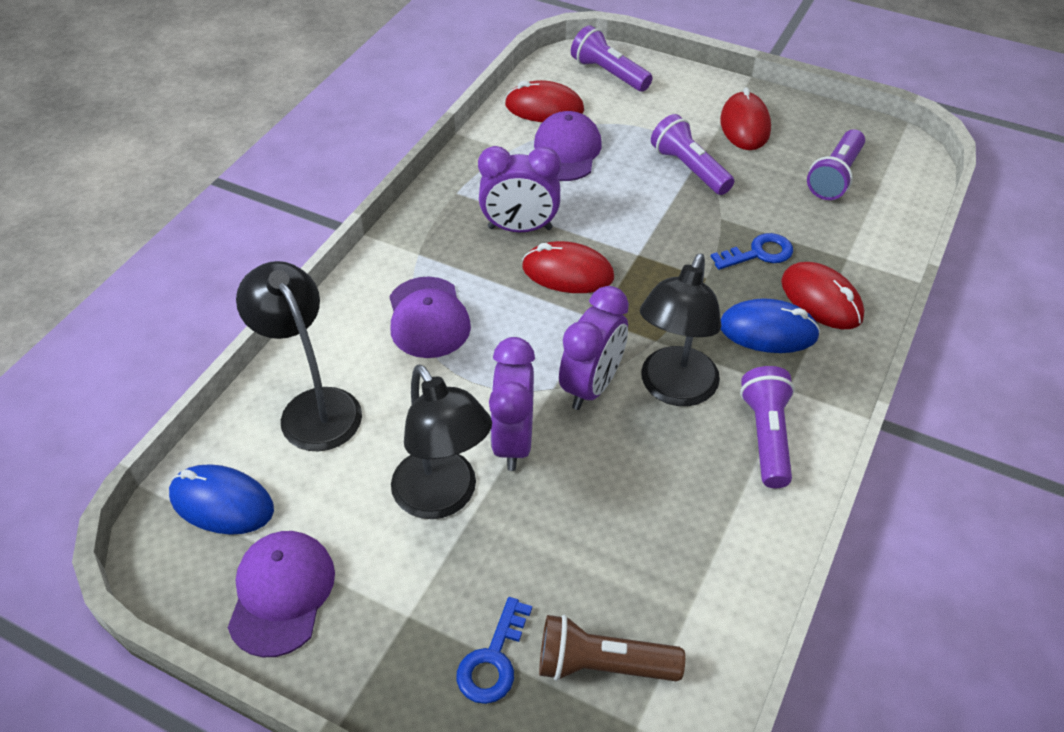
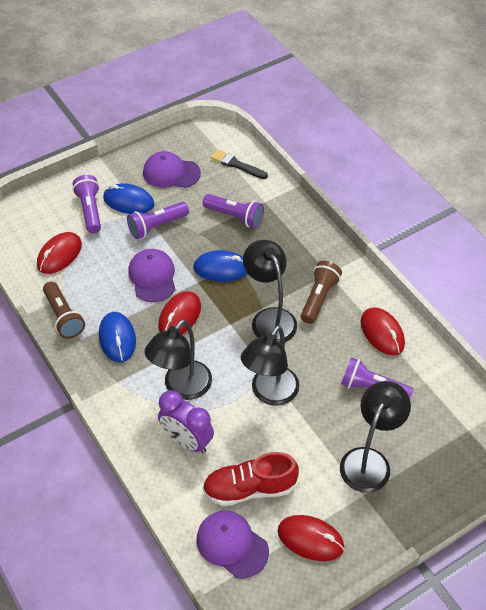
black brush: none = 0 -> [210,149,268,179] = 1
black lamp: [236,261,362,452] [391,364,492,519] [640,254,721,406] = 3 -> [145,319,212,400] [241,325,299,406] [243,240,297,343] [340,381,411,493] = 4
blue key: [457,597,532,704] [711,233,793,270] = 2 -> none = 0
blue mouse: [169,464,274,535] [720,298,820,353] = 2 -> [99,312,136,362] [103,183,154,214] [193,250,248,282] = 3
brown flashlight: [539,615,685,681] = 1 -> [43,281,85,339] [301,261,342,324] = 2
purple clock: [478,146,561,232] [489,337,535,471] [559,286,629,410] = 3 -> [158,390,214,453] = 1
red shoe: none = 0 -> [202,452,299,506] = 1

